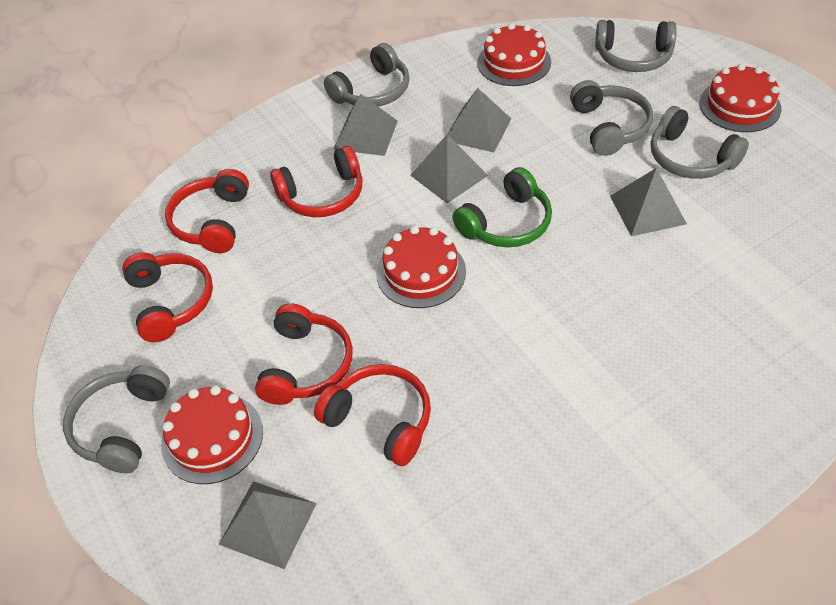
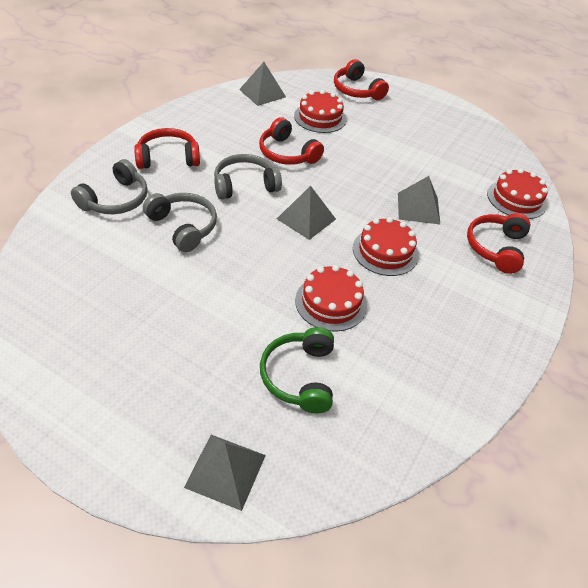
grey headphones: [63,365,170,473] [324,43,409,107] [570,80,653,156] [595,20,677,72] [651,106,749,179] = 5 -> [71,159,148,214] [143,193,217,252] [214,154,282,199] = 3
grey pyramid: [219,481,317,569] [333,94,398,156] [410,134,488,203] [448,88,511,152] [610,168,687,236] = 5 -> [184,435,266,511] [239,62,286,106] [277,186,336,240] [398,176,440,224] = 4
red headphones: [122,252,213,342] [165,169,249,253] [255,303,353,405] [270,146,363,217] [314,364,431,466] = 5 -> [134,128,200,169] [259,117,324,165] [334,59,389,100] [467,213,530,274] = 4

